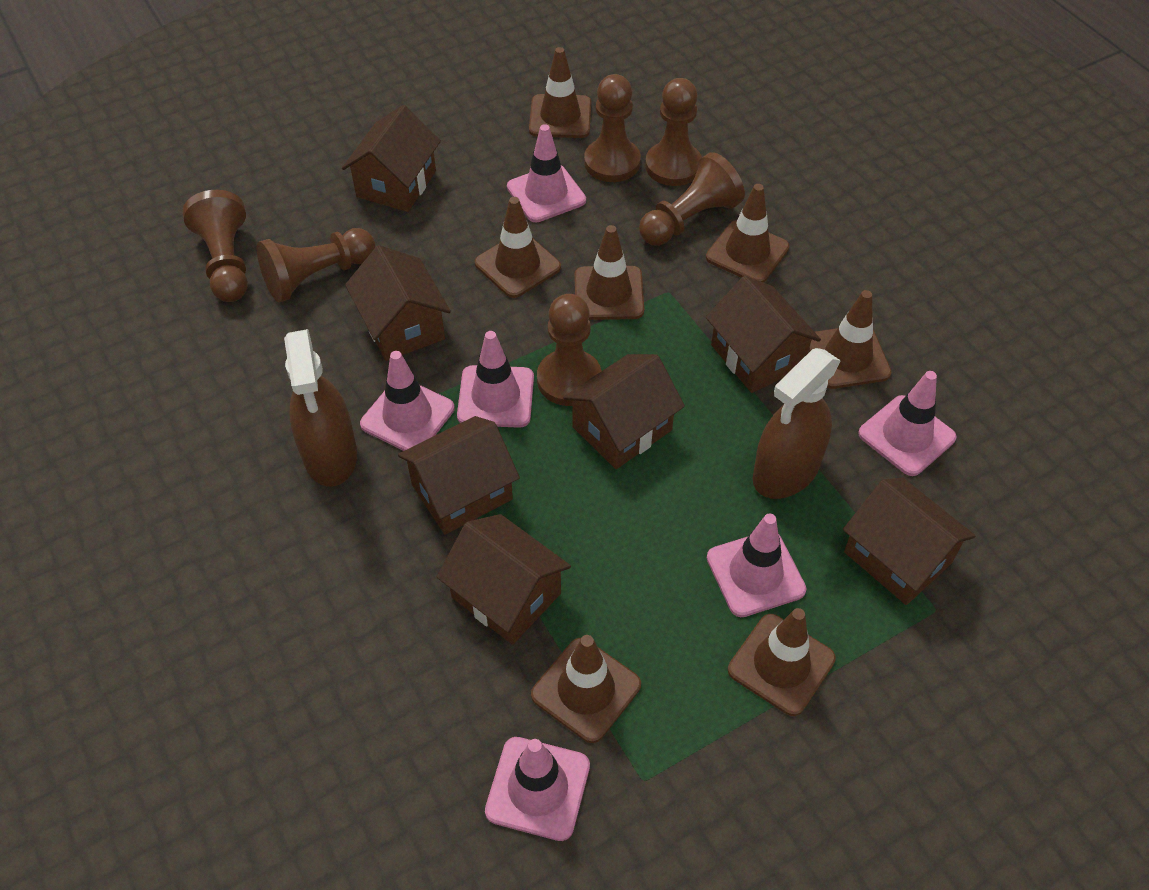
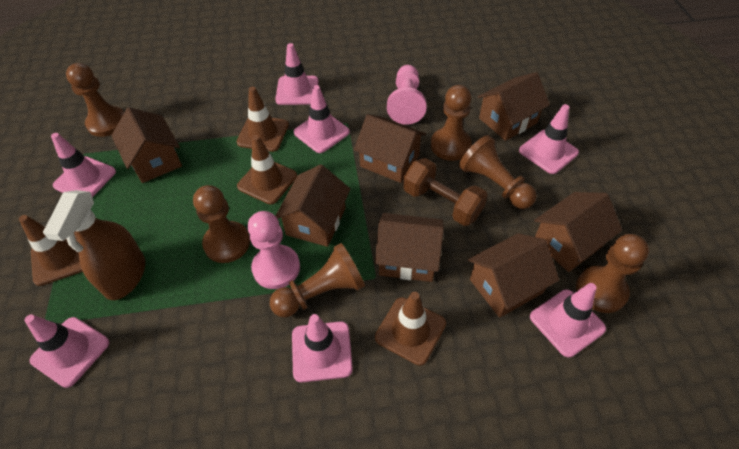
brown dumbbell: none = 0 -> [403,158,488,226] = 1
brown spray bottle: [284,329,357,487] [753,348,841,499] = 2 -> [43,190,145,300] = 1
brown traffic cone: [475,197,561,298] [529,47,591,138] [531,635,641,743] [575,225,644,320] [706,184,789,283] [728,608,836,716] [809,290,892,389] = 7 -> [19,215,83,286] [237,87,289,152] [237,135,297,204] [375,292,446,366] = 4
pink pawn: none = 0 -> [248,211,300,289] [387,65,427,125] = 2
pink traffic cone: [360,351,455,451] [457,331,534,428] [485,737,590,841] [507,124,586,222] [707,514,807,617] [858,371,956,476] = 6 -> [25,314,109,388] [51,133,116,197] [276,43,318,105] [292,314,353,382] [294,85,350,153] [519,104,579,174] [530,283,606,357] = 7

